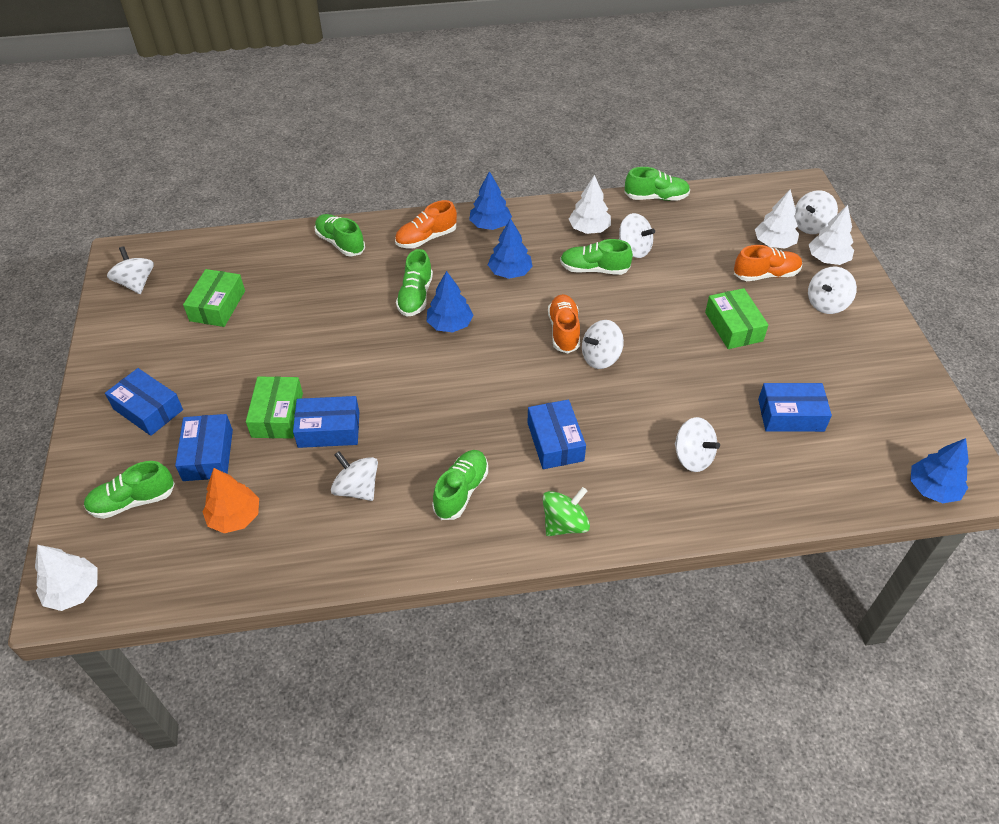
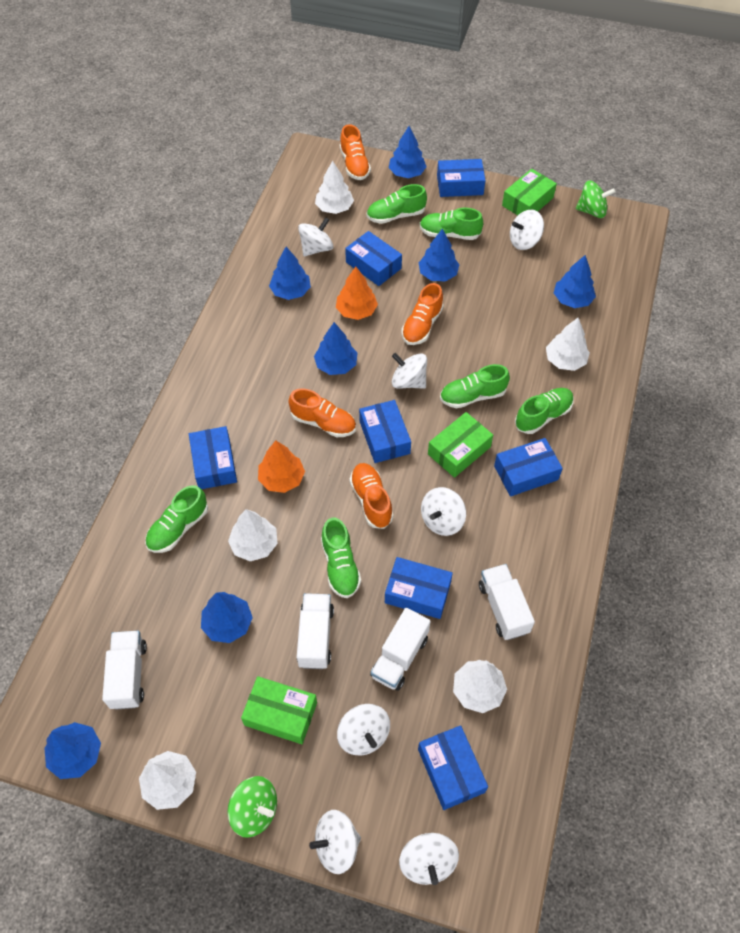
blue box: [105,368,183,436] [175,414,233,481] [293,396,359,448] [528,399,586,469] [758,383,832,432] = 5 -> [189,426,237,489] [345,231,402,286] [359,400,411,463] [385,557,453,619] [418,725,488,810] [437,159,486,197] [494,438,563,497] = 7
blue tree: [427,271,474,332] [469,171,512,230] [488,218,533,279] [910,438,969,503] = 4 -> [44,722,101,779] [201,592,253,643] [269,247,311,300] [314,322,358,375] [389,126,427,178] [419,229,459,282] [554,255,596,308] = 7
green spinning top: [542,487,590,536] = 1 -> [227,776,277,838] [576,180,616,218] = 2
orange shoe: [395,200,457,249] [548,294,580,354] [734,245,802,281] = 3 -> [289,388,356,437] [340,124,371,180] [349,463,393,529] [402,283,444,345] = 4
orange tree: [202,468,259,533] = 1 -> [258,440,305,493] [336,267,378,320] = 2
white tree: [35,545,97,611] [569,175,611,234] [755,189,799,248] [809,205,854,265] = 4 -> [139,751,196,810] [228,509,278,561] [315,161,354,214] [453,660,507,713] [546,318,590,371] = 5
white truck: none = 0 -> [102,631,147,710] [297,593,334,669] [370,608,431,691] [479,564,535,640] = 4

